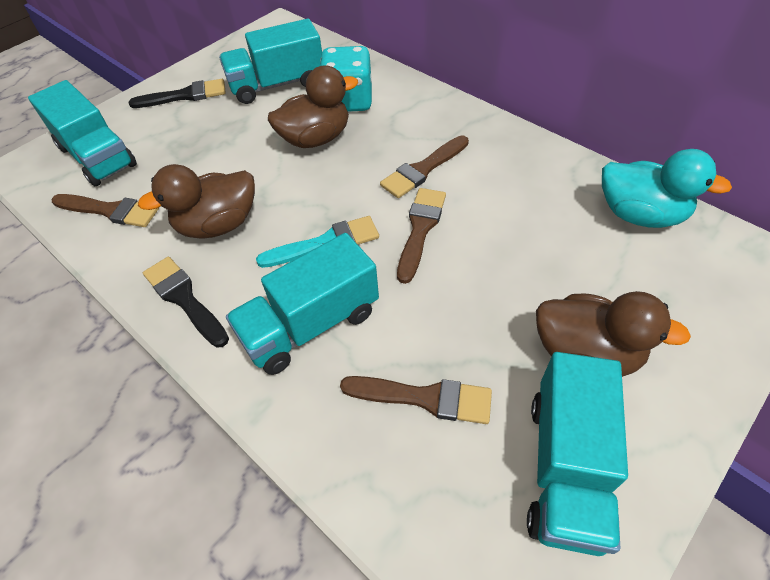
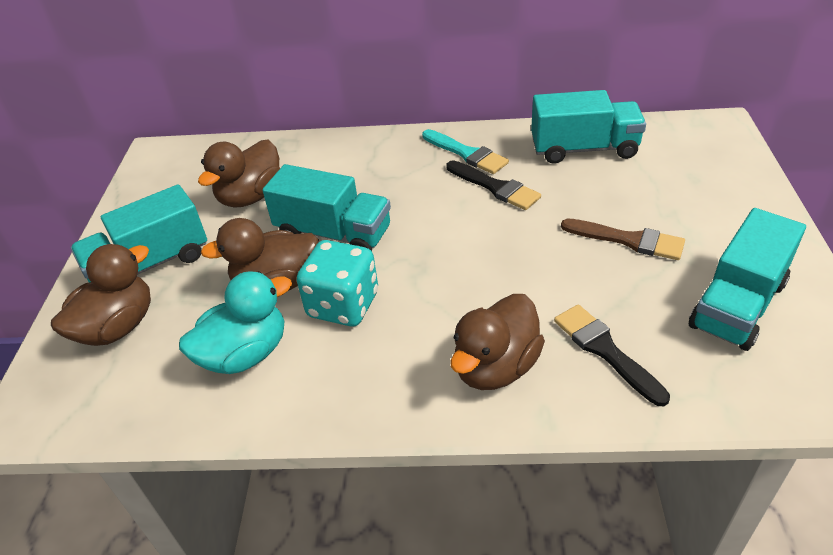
brown brush: [52,194,159,227] [340,376,492,424] [380,135,469,198] [397,188,446,284] = 4 -> [561,219,685,260] = 1
brown duck: [138,164,255,239] [268,65,358,148] [536,291,691,377] = 3 -> [51,244,151,346] [198,139,280,208] [201,218,319,291] [450,294,545,390] = 4

